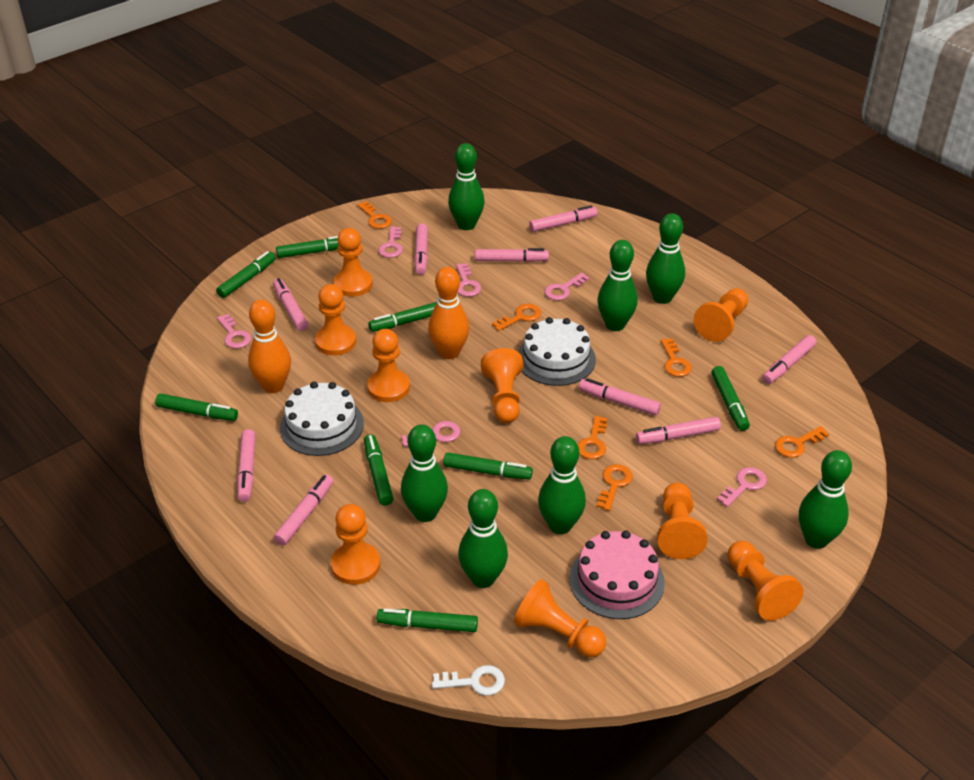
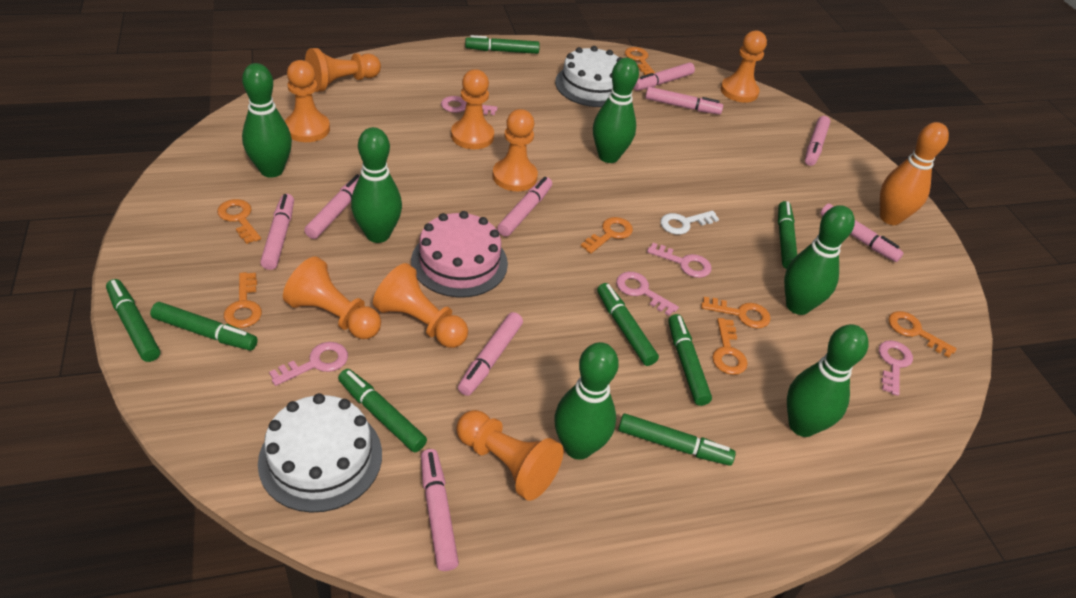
green bowling pin: [401,424,448,522] [448,143,485,230] [458,489,508,588] [538,436,586,534] [598,240,638,331] [646,213,685,304] [799,450,852,549] = 7 -> [242,63,292,178] [351,127,402,243] [554,342,619,460] [593,58,639,163] [784,205,855,315] [787,324,869,437] = 6
orange bowling pin: [248,300,291,393] [428,267,469,359] = 2 -> [880,122,949,225] = 1
orange key: [357,201,392,229] [492,304,542,331] [577,416,607,459] [597,464,633,511] [661,338,692,377] [775,426,829,458] = 6 -> [217,199,261,244] [224,272,262,328] [581,217,633,254] [625,47,655,75] [701,297,771,328] [712,318,748,375] [888,311,957,358] = 7
orange pawn: [315,284,356,356] [331,504,380,585] [333,228,373,297] [367,329,410,402] [481,348,524,423] [514,579,606,657] [657,483,708,559] [694,288,748,342] [728,541,804,621] = 9 -> [283,257,381,339] [285,60,330,142] [305,48,381,92] [373,263,468,348] [451,69,494,149] [456,410,563,501] [492,109,538,191] [720,30,767,103] = 8
pink key: [217,314,251,348] [378,226,403,258] [401,421,461,447] [456,263,481,297] [544,273,589,300] [717,467,767,507] = 6 -> [269,342,348,386] [441,96,498,115] [616,272,679,316] [647,243,712,278] [879,340,913,396] = 5

